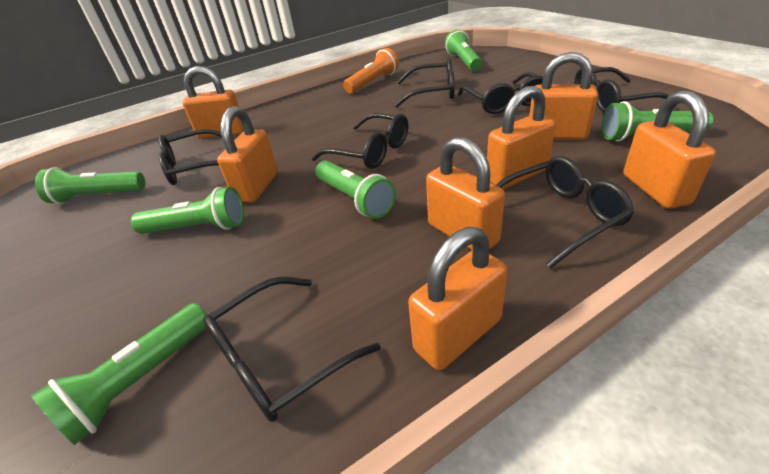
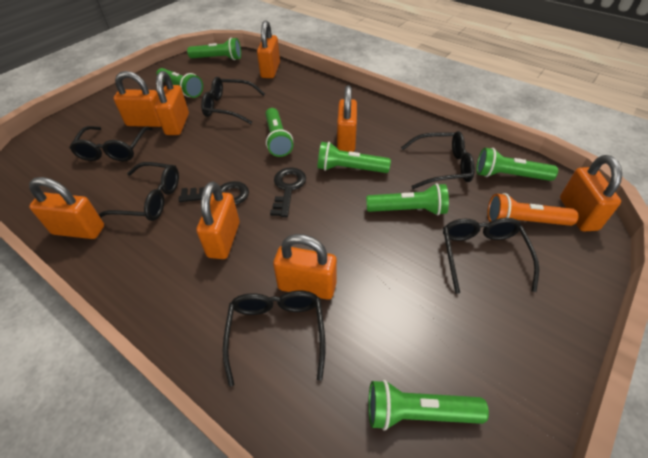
black glasses: [158,129,234,185] [203,276,381,422] [312,113,408,169] [395,58,454,107] [458,72,543,114] [496,156,634,268] [574,67,669,113] = 7 -> [69,126,152,161] [98,162,179,221] [201,77,265,124] [223,291,326,387] [401,131,475,189] [443,218,539,294] = 6
black key: none = 0 -> [178,181,249,205] [270,167,306,217] = 2
green flashlight: [31,303,207,445] [35,167,145,204] [131,187,244,234] [315,160,396,219] [445,30,482,71] [602,101,714,141] = 6 -> [156,68,203,98] [187,37,241,60] [265,108,293,157] [318,142,391,173] [366,183,449,215] [368,380,489,431] [476,148,558,181] = 7
orange padlock: [182,66,243,139] [217,106,278,203] [408,227,508,370] [426,137,505,250] [487,86,556,189] [529,52,598,140] [623,90,716,209] = 7 -> [29,177,104,239] [114,71,162,127] [155,71,189,135] [196,182,239,259] [257,20,280,78] [273,234,337,300] [337,85,357,152] [560,155,622,231] = 8

